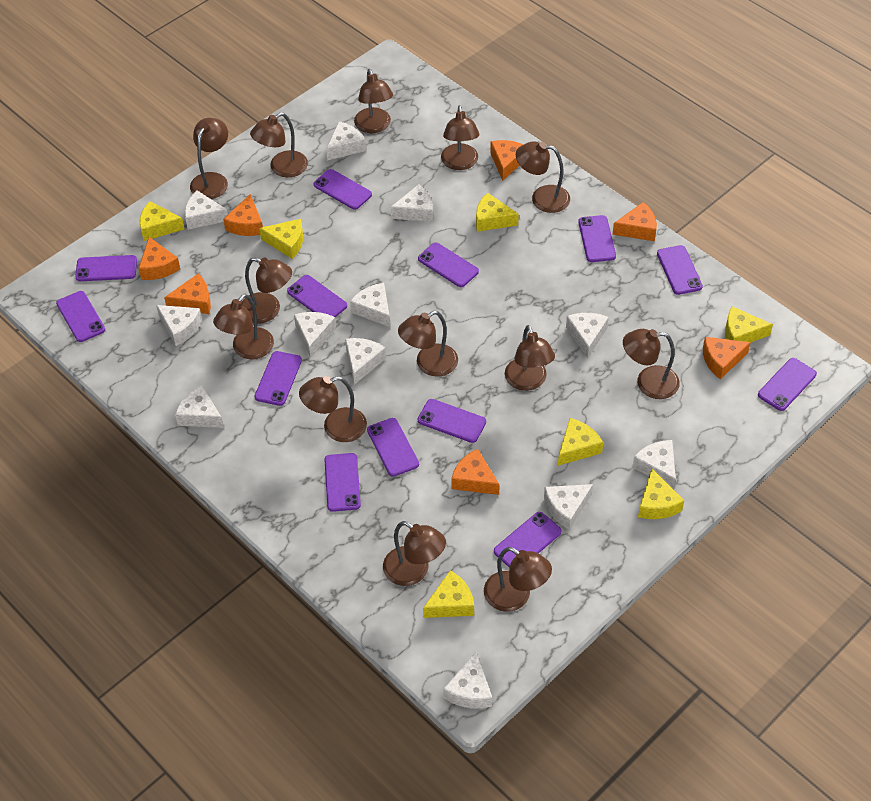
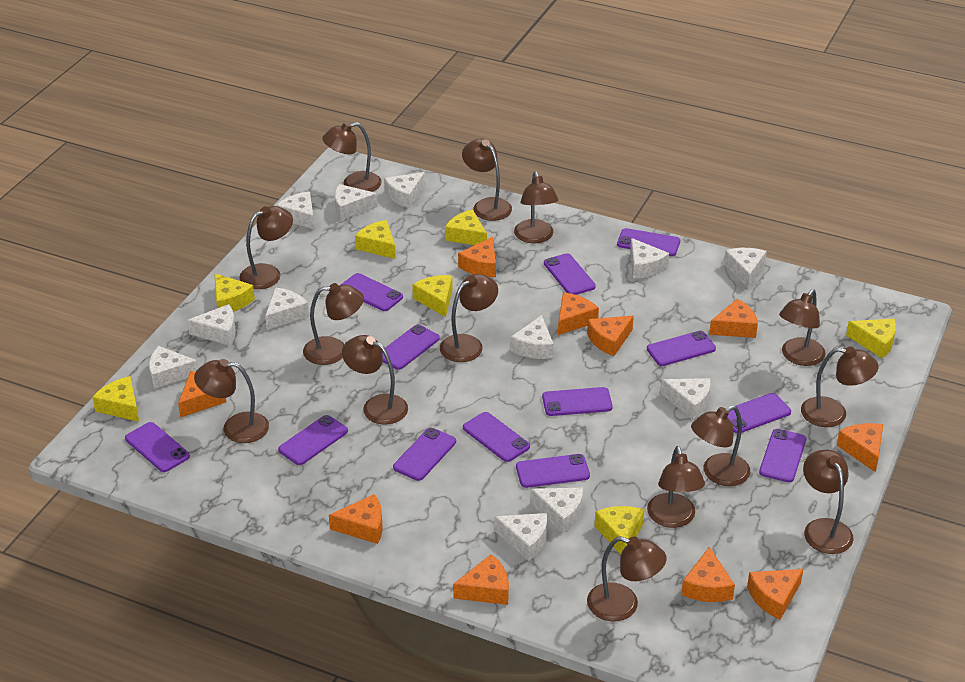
brown lamp: [190,118,228,199] [213,294,274,359] [242,257,292,323] [250,112,308,177] [299,376,367,442] [354,69,393,133] [383,521,446,586] [398,311,458,377] [441,105,479,170] [484,547,552,612] [505,325,555,391] [516,141,570,213] [623,329,680,399] = 13 -> [194,359,269,443] [239,206,293,289] [303,283,364,365] [322,122,382,192] [342,335,408,425] [440,274,498,362] [462,139,512,221] [514,171,558,243] [587,536,667,621] [647,446,705,528] [691,405,750,486] [779,289,825,366] [801,346,879,427] [803,450,854,554] = 14
orange cheese: [138,237,180,280] [164,274,211,314] [223,194,263,236] [451,449,500,495] [490,140,524,181] [612,202,657,241] [703,337,751,379] = 7 -> [178,371,226,417] [329,494,383,544] [453,554,509,605] [458,237,496,277] [558,293,599,335] [587,316,634,356] [681,547,735,602] [709,299,758,338] [747,569,803,620] [837,423,883,472] = 10

